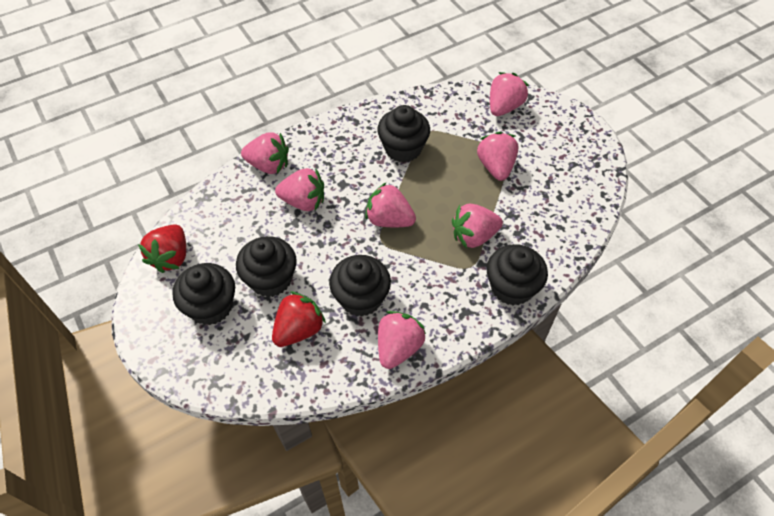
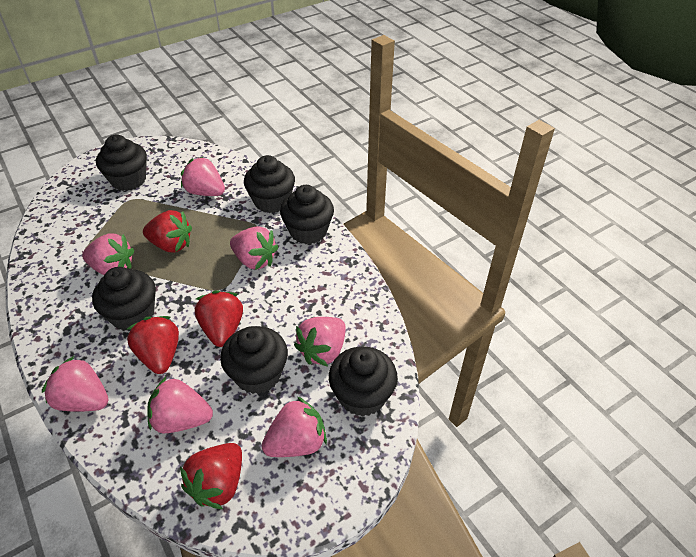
black cupcake: [173,263,235,325] [236,236,297,297] [329,255,391,317] [377,105,430,162] [487,244,548,306] = 5 -> [92,267,156,331] [96,135,147,191] [220,326,288,394] [244,155,295,213] [280,185,334,244] [329,346,398,416] = 6
red strawberry: [138,224,186,273] [272,291,326,347] = 2 -> [127,316,179,374] [143,210,192,252] [180,443,242,509] [195,290,243,347] = 4

